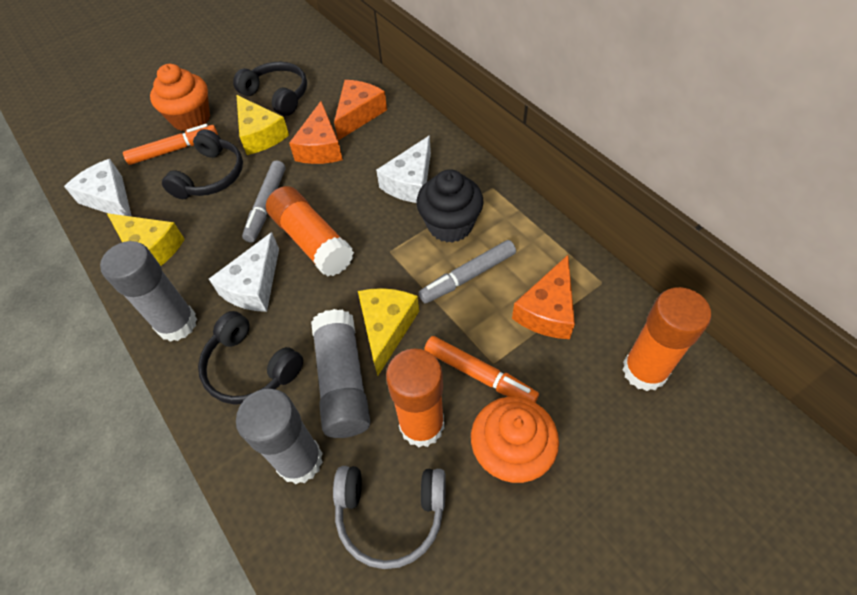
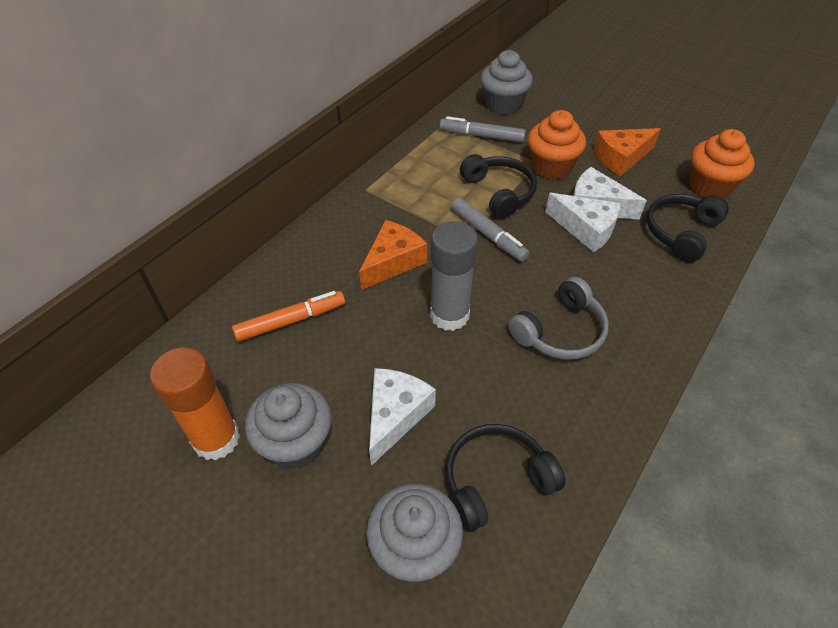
black cupcake: [416,169,484,243] = 1 -> none = 0
grey cupcake: none = 0 -> [245,383,332,470] [366,484,463,581] [481,50,533,115] = 3
grey glue stick: [100,241,197,342] [236,389,323,485] [311,309,370,438] = 3 -> [430,221,478,331] = 1
orange cheese: [289,101,343,164] [334,80,387,140] [512,255,575,339] = 3 -> [359,220,427,290] [594,128,661,176] = 2
orange glue stick: [266,186,354,277] [386,349,444,448] [622,287,711,391] = 3 -> [150,347,240,461] = 1
orange marker: [123,124,218,165] [424,336,539,403] = 2 -> [232,291,345,342] = 1
yellow cheese: [107,213,185,266] [237,95,289,155] [358,288,419,376] = 3 -> none = 0

